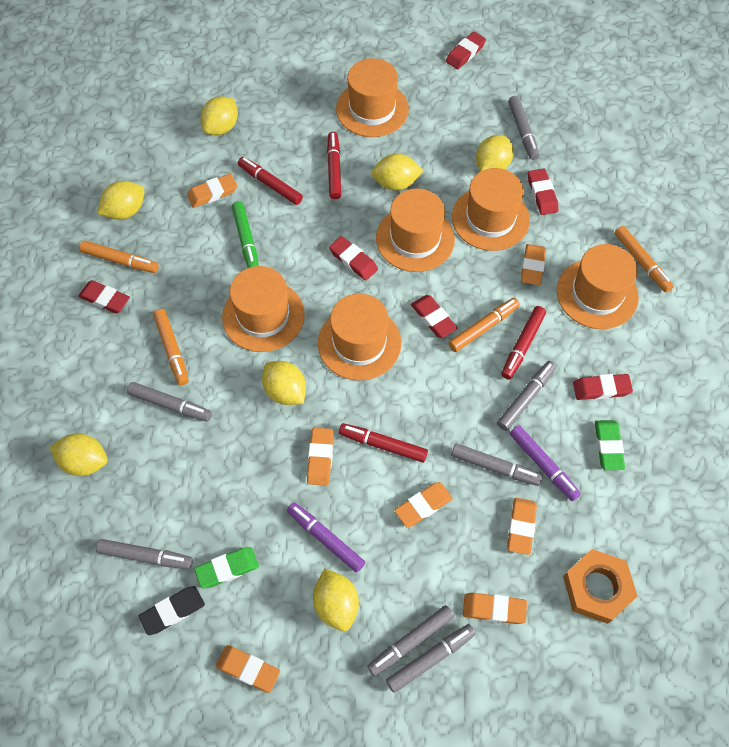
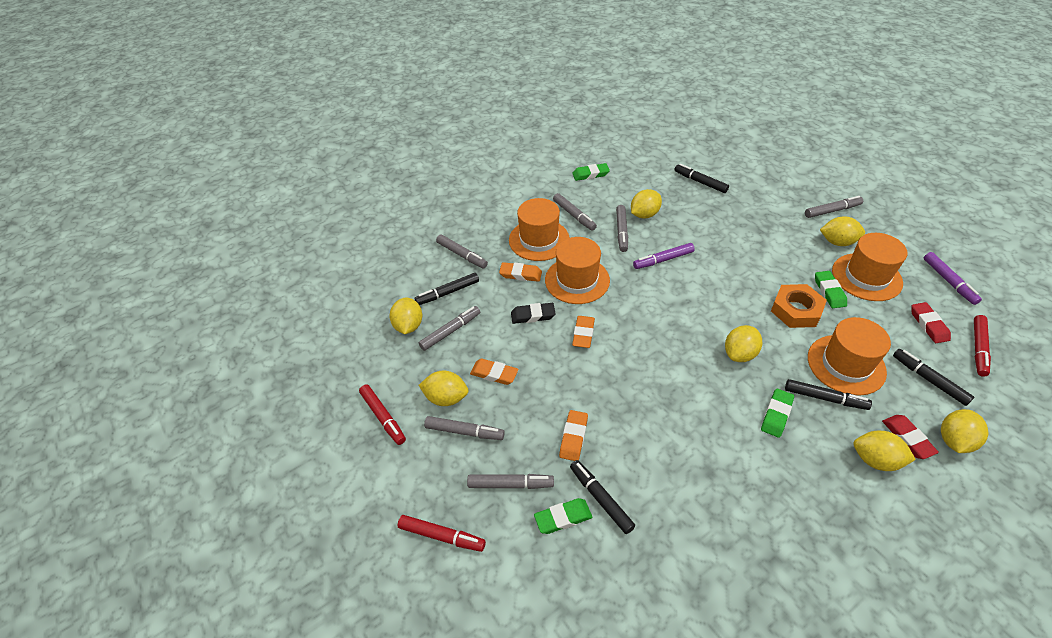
black marker: none = 0 -> [414,273,479,305] [570,460,635,534] [674,164,729,193] [785,379,872,410] [893,349,974,406] = 5
green eraser: [194,547,259,588] [595,420,625,470] = 2 -> [534,498,592,534] [572,163,610,181] [761,389,794,438] [815,271,847,308] = 4
green marker: [232,201,259,268] = 1 -> none = 0
orange eraser: [187,173,237,208] [216,645,280,693] [307,428,334,486] [394,482,453,527] [463,593,527,624] [507,498,537,555] [521,244,546,285] = 7 -> [470,359,518,385] [499,262,542,282] [559,410,588,461] [572,316,595,348] = 4
orange hat: [222,266,305,352] [318,294,401,381] [336,58,409,137] [376,188,455,272] [452,168,530,251] [557,244,639,329] = 6 -> [509,198,570,261] [545,237,610,304] [808,317,891,396] [832,233,907,301] = 4
orange marker: [79,240,159,273] [153,309,189,385] [449,298,520,352] [614,226,674,293] = 4 -> none = 0
red eraser: [78,280,130,313] [329,236,378,281] [411,295,457,338] [446,31,486,69] [528,168,559,215] [573,374,633,400] = 6 -> [882,415,939,459] [911,302,951,343] = 2
red marker: [238,157,303,205] [327,132,341,199] [339,423,428,463] [501,306,546,380] = 4 -> [359,384,406,445] [397,515,486,552] [974,315,991,377] = 3

